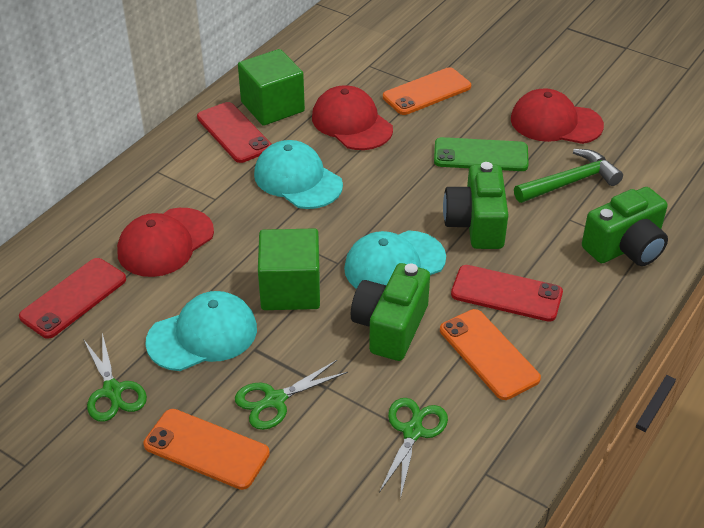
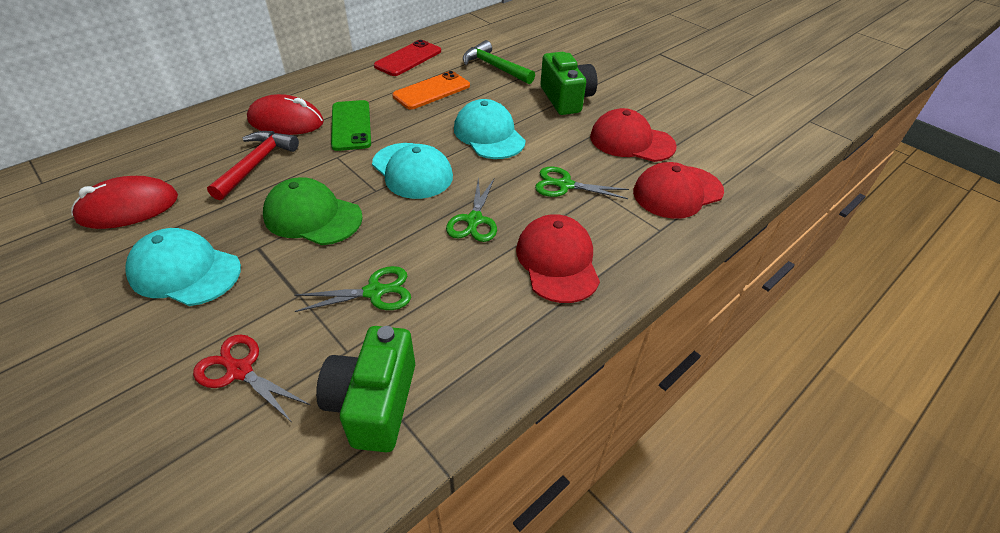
green camera: [351,263,430,361] [443,162,508,249] [582,187,668,266] = 3 -> [316,326,415,452] [540,52,597,115] = 2
green cap: none = 0 -> [263,177,363,245] = 1
green cube: [238,49,305,126] [258,228,320,310] = 2 -> none = 0
orange phone: [143,409,270,490] [383,67,471,115] [440,309,541,400] = 3 -> [392,71,470,109] = 1
red hammer: none = 0 -> [207,131,299,200] = 1
red mouse: none = 0 -> [71,176,178,229] [247,94,324,135] = 2
red phone: [19,258,126,339] [197,102,271,163] [451,265,563,322] = 3 -> [374,40,441,76] = 1
red scissors: none = 0 -> [193,334,310,421] = 1

